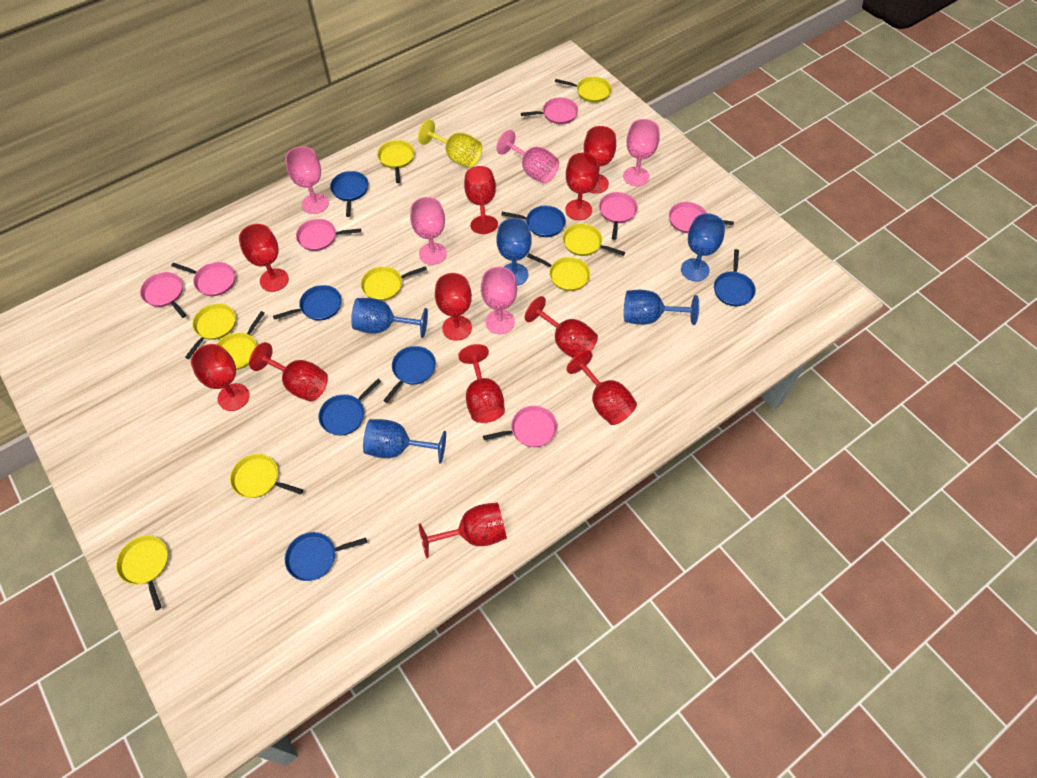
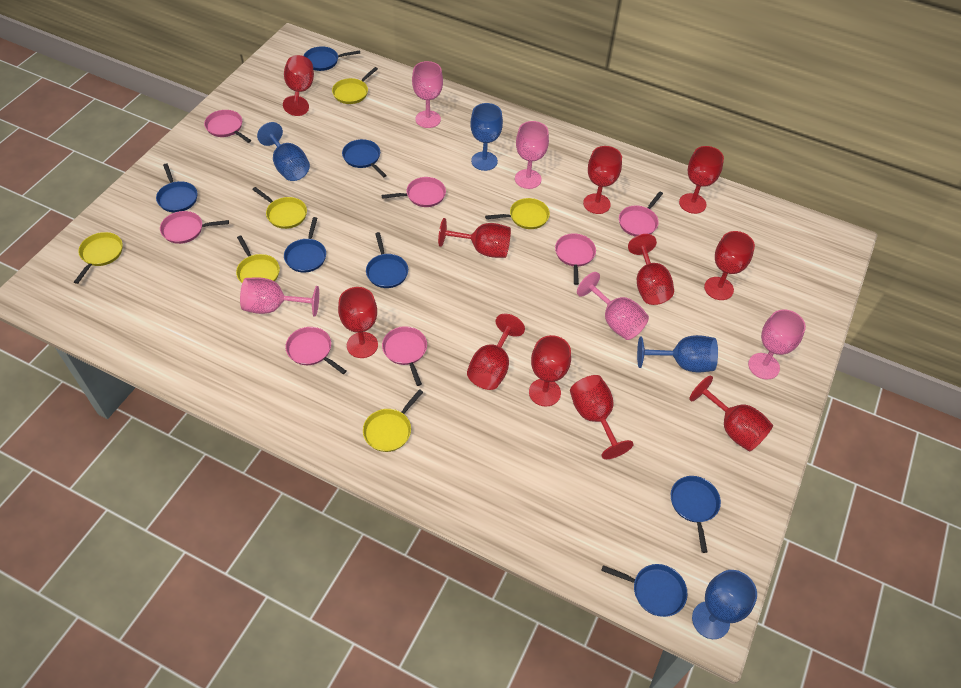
blue goblet: [351,298,428,338] [363,419,446,464] [497,218,532,286] [624,290,699,325] [681,213,725,281] = 5 -> [257,122,310,181] [470,103,503,171] [637,335,718,372] [692,570,757,639] = 4
yellow goblet: [418,119,482,168] = 1 -> none = 0
yellow pan: [116,535,168,610] [185,303,236,359] [217,311,265,370] [230,454,303,498] [361,266,427,301] [377,140,414,183] [527,254,590,291] [555,76,612,103] [563,223,625,256] = 9 -> [74,232,123,284] [236,236,280,283] [252,187,307,229] [332,67,378,104] [363,389,423,452] [485,198,550,229] = 6

